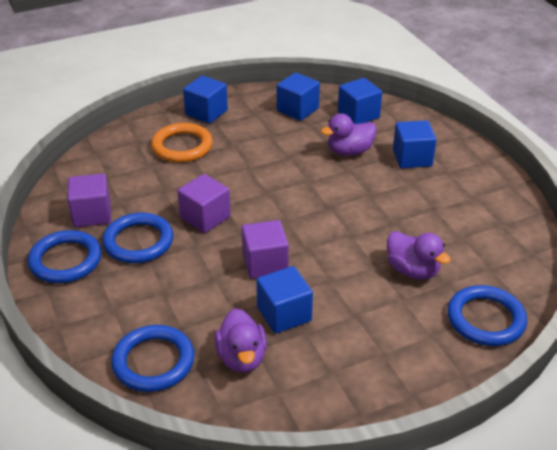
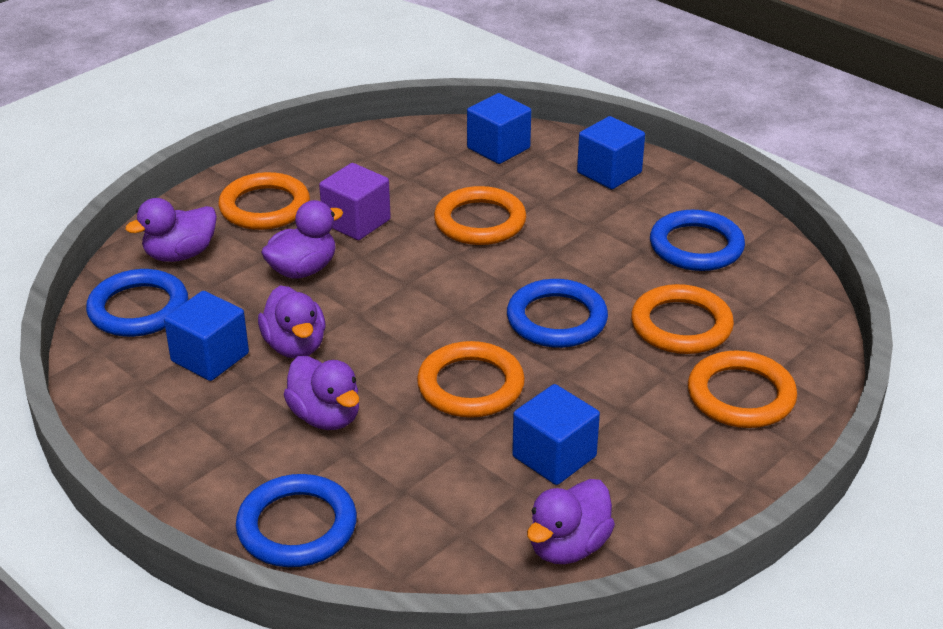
blue cube: [183,75,228,124] [256,266,313,334] [277,73,320,121] [338,78,382,124] [393,120,437,168] = 5 -> [164,291,249,381] [467,93,531,164] [512,384,600,485] [577,116,645,189] = 4
orange ring: [151,123,213,163] = 1 -> [219,172,310,230] [417,341,525,418] [434,186,526,245] [631,284,734,354] [688,350,797,428] = 5
purple cube: [67,173,111,227] [177,174,231,233] [242,220,289,279] = 3 -> [319,163,391,240] = 1
purple duck: [214,308,267,372] [321,114,377,156] [387,231,451,280] = 3 -> [125,198,217,262] [258,285,326,358] [261,200,343,279] [283,356,359,430] [527,479,615,564] = 5

